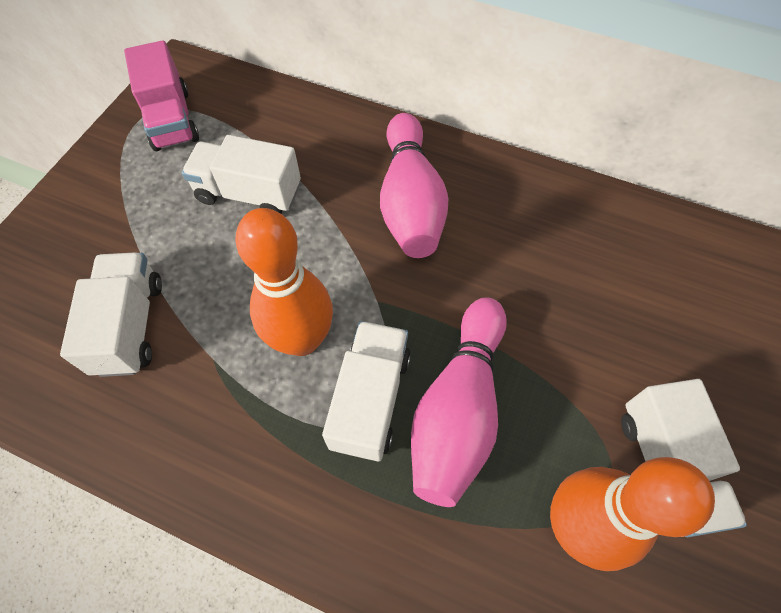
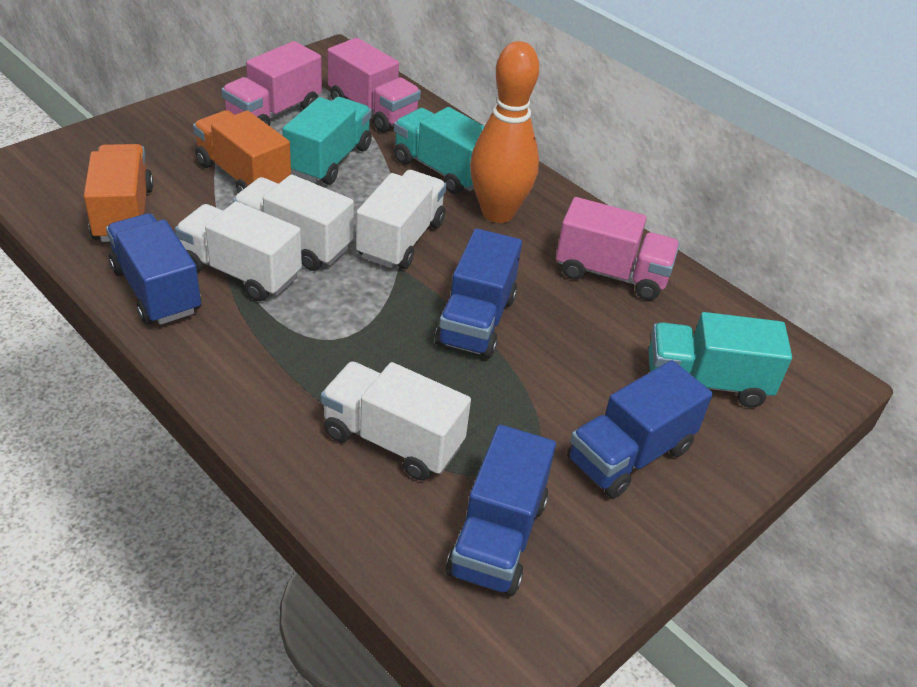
blue truck: none = 0 -> [106,213,201,325] [435,228,522,358] [446,425,556,596] [567,360,713,498] = 4
orange bowling pin: [236,208,333,356] [550,457,715,571] = 2 -> [470,41,539,223] = 1
orange truck: none = 0 -> [84,144,153,242] [193,110,291,193] = 2
pink bowling pin: [380,113,448,258] [411,298,507,507] = 2 -> none = 0
pink truck: [124,40,199,151] = 1 -> [221,41,322,126] [327,38,421,132] [556,197,680,300] = 3
turquoise truck: none = 0 -> [282,97,372,185] [394,107,485,194] [648,312,792,407] = 3

